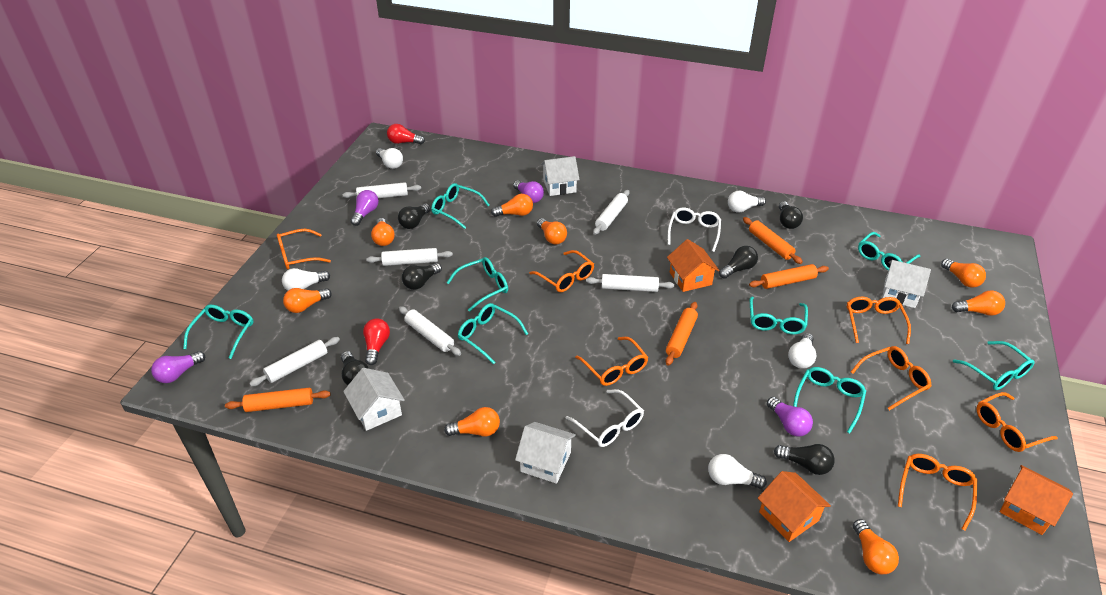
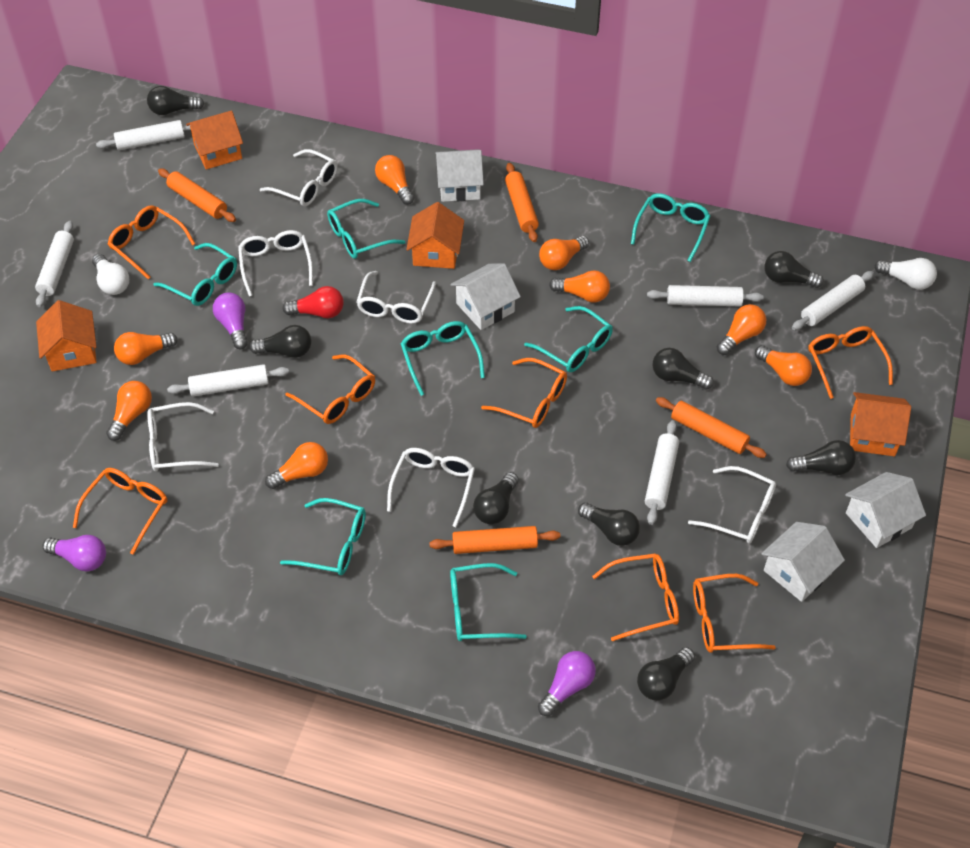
black light bulb: [341,351,369,385] [398,203,431,229] [402,263,442,290] [719,246,758,279] [774,444,835,475] [779,201,803,229] = 6 -> [147,86,204,115] [249,325,311,358] [473,472,519,524] [578,502,640,546] [637,647,695,701] [653,348,714,390] [765,251,824,288] [786,440,856,475] = 8
orange house: [667,239,720,292] [758,471,831,542] [1000,465,1073,535] = 3 -> [36,300,97,371] [186,111,243,169] [406,202,464,269] [850,392,911,456] = 4
purple light bulb: [151,351,205,383] [350,190,379,226] [513,180,544,203] [767,397,813,436] = 4 -> [43,535,106,571] [213,292,248,349] [538,651,596,716] = 3
red light bulb: [363,318,390,365] [387,124,425,144] = 2 -> [283,286,344,318] = 1
turquoise glasses: [183,305,254,359] [431,183,490,229] [447,257,508,312] [458,303,528,364] [750,297,808,334] [793,367,866,433] [858,232,921,271] [953,341,1035,390] = 8 -> [153,243,237,306] [280,498,366,575] [327,199,406,259] [401,321,485,396] [450,563,527,641] [524,306,613,372] [631,193,710,262] = 7
white glasses: [566,389,644,447] [668,208,721,252] = 2 -> [147,402,219,472] [238,230,313,296] [260,149,338,206] [356,271,436,324] [387,448,475,527] [688,466,776,544] = 6
white light bulb: [282,268,330,291] [376,148,403,169] [708,454,767,489] [728,191,766,213] [788,333,816,369] = 5 -> [92,254,129,295] [874,258,937,290] = 2

